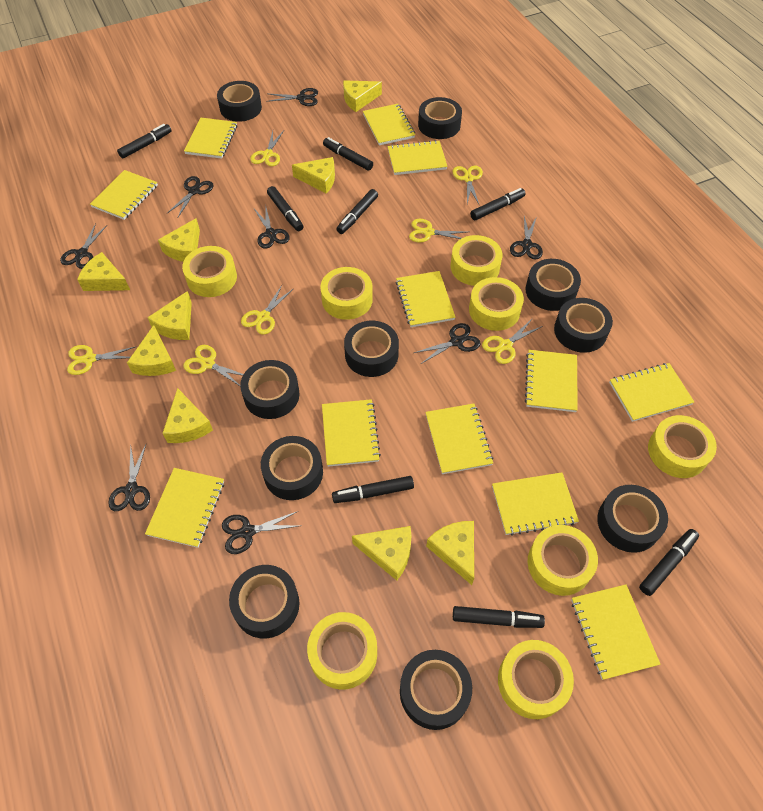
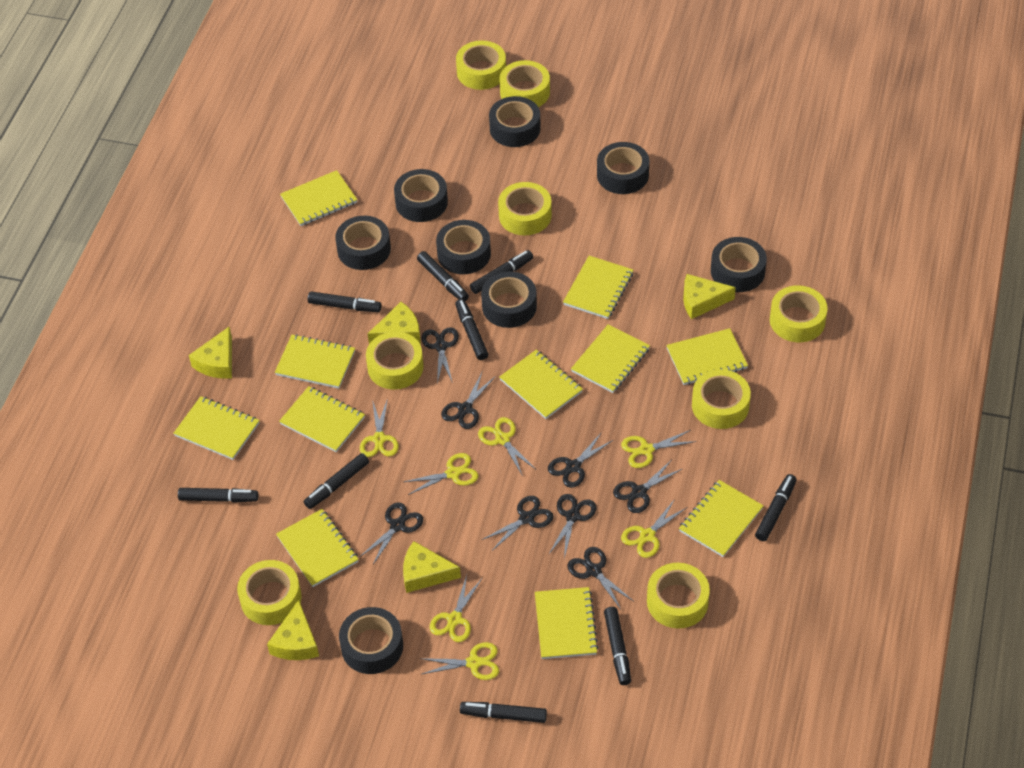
black marker: [117,124,172,159] [267,186,304,231] [323,137,373,171] [332,476,414,503] [336,189,378,234] [453,606,545,628] [470,188,526,220] [639,529,699,596] = 8 -> [178,488,258,503] [304,453,369,509] [308,292,381,312] [417,251,469,301] [455,299,488,360] [460,702,547,723] [470,250,533,294] [604,607,631,685] [755,474,797,541] = 9
black tape: [217,81,262,122] [229,565,299,639] [240,360,299,419] [261,436,323,500] [344,321,399,377] [400,650,472,730] [418,97,462,139] [526,259,581,311] [554,298,613,353] [597,485,668,553] = 10 -> [335,216,391,270] [339,607,403,674] [394,169,448,222] [436,220,491,274] [481,271,537,328] [489,96,541,147] [597,142,649,194] [711,237,767,292] = 8
yellow cheese: [77,252,130,291] [127,325,176,376] [147,291,192,340] [158,218,200,262] [162,388,213,443] [292,157,335,194] [343,80,382,112] [352,526,411,581] [426,521,474,585] = 9 -> [189,327,232,379] [267,600,319,660] [368,302,421,344] [403,541,461,593] [683,274,736,319] = 5
yellow notebook: [90,170,158,220] [145,468,224,548] [184,118,237,159] [322,399,381,467] [363,104,415,145] [388,140,448,175] [396,271,456,327] [425,404,494,474] [492,472,579,536] [525,350,578,412] [571,585,661,680] [609,363,694,422] = 12 -> [174,396,259,460] [275,334,355,389] [276,509,359,587] [279,386,365,452] [280,170,357,226] [499,350,583,419] [535,587,599,659] [563,256,633,319] [571,324,650,393] [666,328,748,385] [679,480,764,557] = 11

